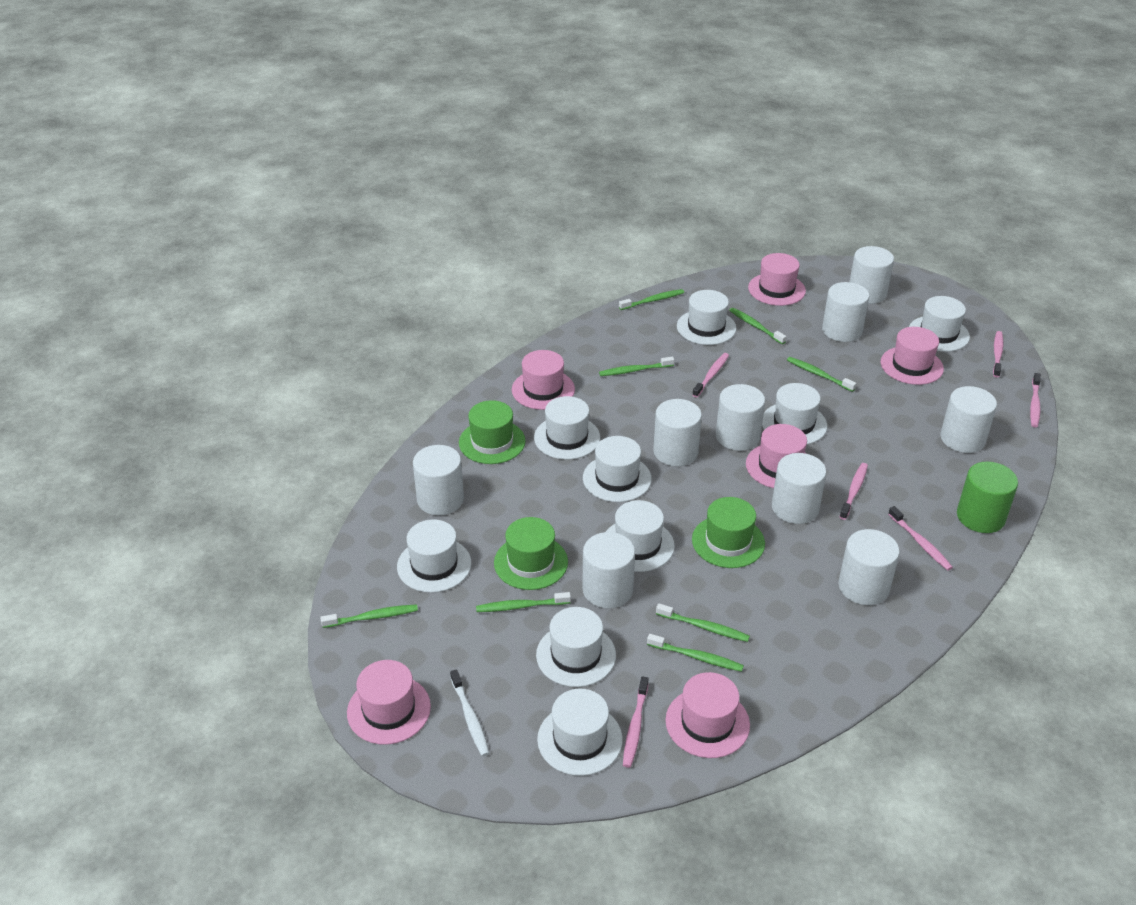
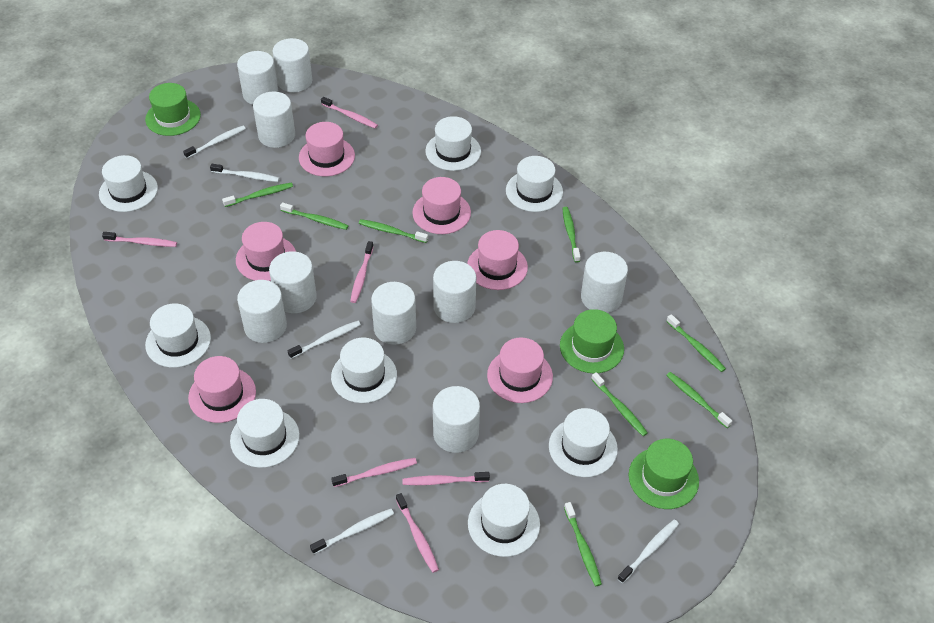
green cylinder: [957,461,1018,533] = 1 -> none = 0
white hat: [397,519,472,593] [534,396,600,460] [536,607,616,687] [537,689,623,776] [583,436,652,502] [606,500,675,572] [677,290,736,345] [762,383,827,445] [909,296,970,352] = 9 -> [99,155,158,212] [145,303,211,368] [230,399,300,468] [331,337,397,403] [425,116,481,171] [468,484,540,557] [506,156,563,212] [549,408,618,477] = 8
white toothbrush: [450,669,489,756] = 1 -> [183,126,246,158] [210,164,280,182] [288,321,361,359] [310,509,394,554] [617,520,679,583] = 5

